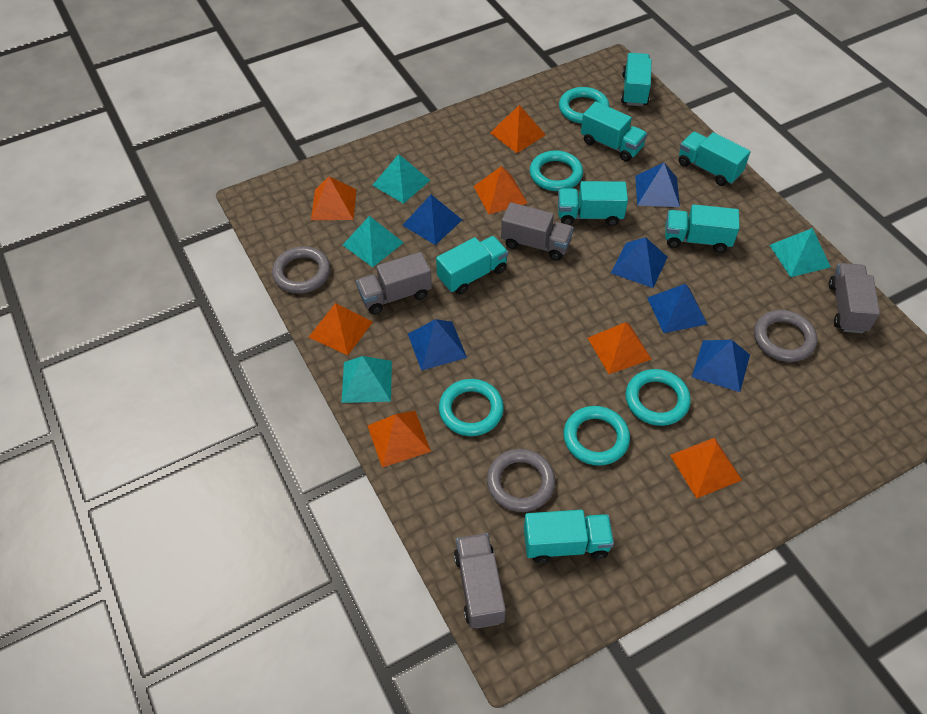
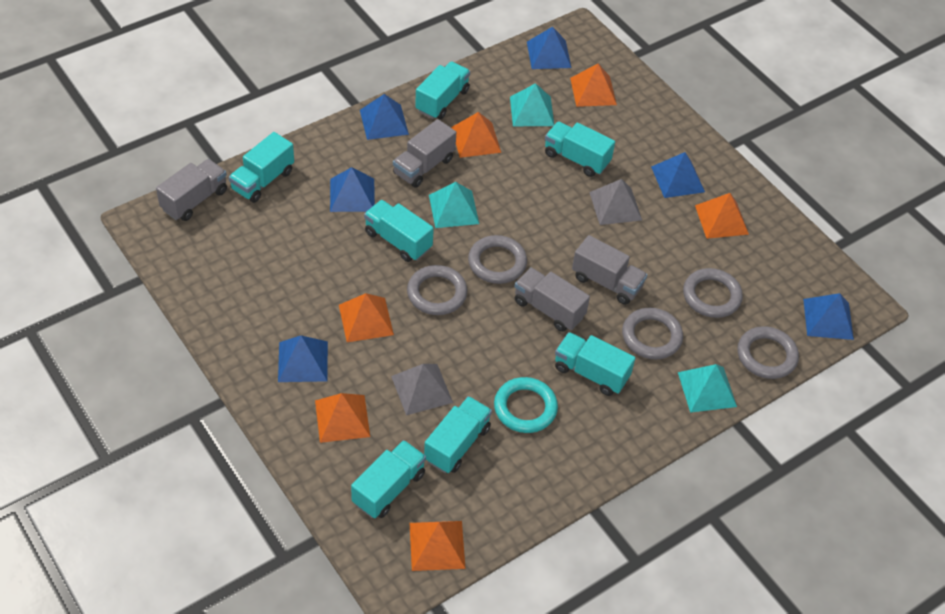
grey pyramid: none = 0 -> [391,364,453,416] [589,179,642,225] = 2
grey ring: [272,246,330,294] [487,449,555,512] [754,310,817,362] = 3 -> [407,265,467,315] [468,235,527,284] [622,308,683,359] [683,268,743,318] [737,326,799,379] = 5
orange pyramid: [309,303,373,355] [311,176,356,220] [367,411,431,467] [474,166,528,214] [490,105,545,153] [588,322,652,374] [670,438,742,499] = 7 -> [315,393,370,443] [339,293,394,342] [410,521,466,571] [451,112,501,158] [570,64,617,107] [695,193,749,239] = 6
turquoise pyramid: [341,356,392,403] [343,216,404,267] [373,154,430,204] [770,228,831,277] = 4 -> [429,182,479,228] [510,83,554,126] [678,364,737,413] = 3
turquoise ring: [439,379,504,436] [530,150,583,191] [559,87,609,124] [564,406,630,466] [625,369,691,426] = 5 -> [494,377,558,433] = 1

